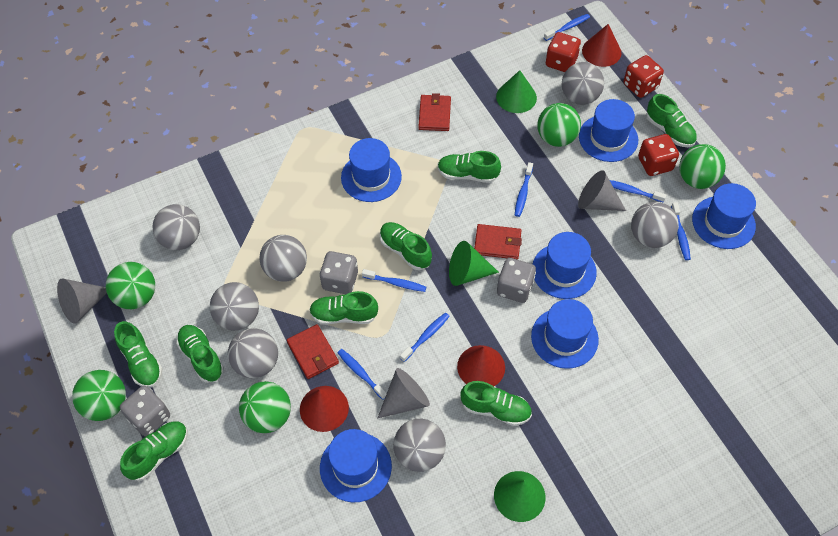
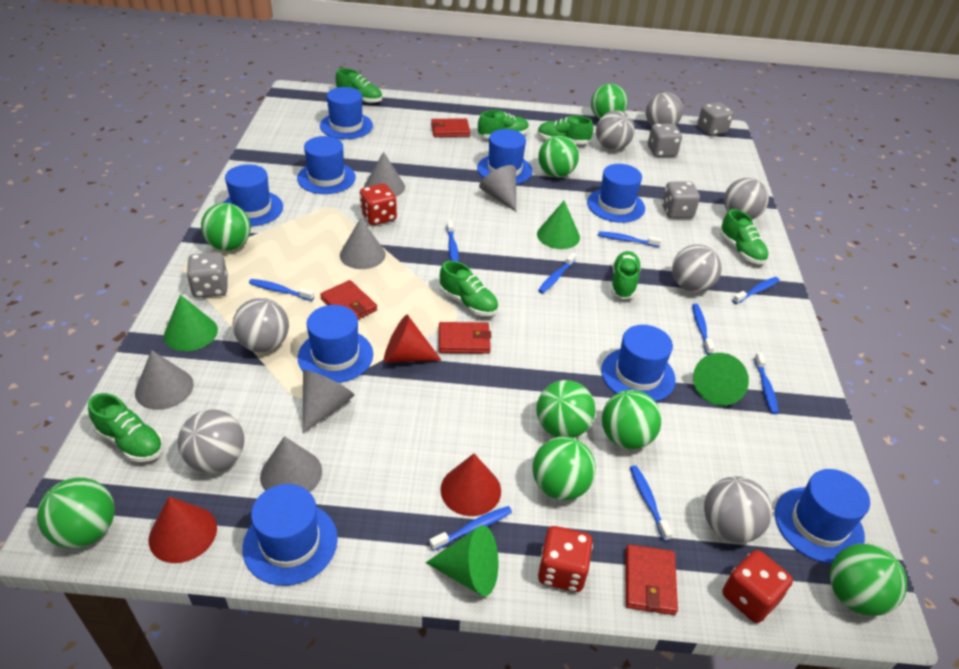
blue hat: [320,429,392,503] [341,138,402,202] [531,299,599,369] [533,232,597,299] [579,99,638,162] [692,183,756,249] = 6 -> [223,164,283,227] [242,484,338,586] [297,136,356,194] [298,305,373,383] [320,87,373,139] [477,129,533,184] [587,164,645,223] [601,325,676,402] [775,469,870,564] = 9
blue toothbrush: [338,349,387,400] [362,269,426,292] [400,313,450,362] [515,162,533,217] [544,14,590,41] [610,180,666,202] [671,202,691,260] = 7 -> [249,279,314,301] [429,506,512,551] [446,220,459,262] [538,252,577,293] [598,232,661,247] [630,465,673,541] [692,304,714,355] [732,277,780,304] [754,352,779,414] = 9
green ball: [72,370,126,421] [106,262,155,309] [239,381,291,433] [537,103,581,147] [679,144,726,189] = 5 -> [37,478,115,548] [201,203,251,251] [533,436,596,500] [536,380,595,438] [538,136,579,177] [591,84,628,119] [602,390,662,449] [830,544,907,616] = 8
green cone: [449,241,499,286] [494,471,546,522] [496,70,537,113] = 3 -> [164,295,218,351] [426,525,498,596] [537,201,580,249] [693,353,749,406] = 4
green shoe: [114,321,163,388] [120,421,188,481] [176,325,224,383] [309,291,378,325] [380,222,432,270] [437,151,501,183] [461,381,532,426] [646,94,697,147] = 8 -> [88,393,164,462] [335,68,382,103] [440,261,498,316] [478,110,529,139] [537,116,593,144] [611,251,641,299] [720,209,769,264] = 7
grey cone: [57,278,107,324] [378,368,430,418] [578,170,626,211] = 3 -> [135,350,194,410] [260,436,322,492] [303,370,355,433] [340,218,386,269] [364,152,405,197] [479,165,516,211] = 6
grey dice: [120,386,170,437] [320,251,358,294] [497,258,536,303] = 3 -> [186,252,228,298] [648,123,682,157] [662,181,700,219] [697,102,733,136] = 4
red wallet: [287,324,339,379] [419,93,451,131] [474,224,522,259] = 3 -> [320,280,377,319] [431,118,470,137] [439,322,491,354] [626,544,678,615] = 4

